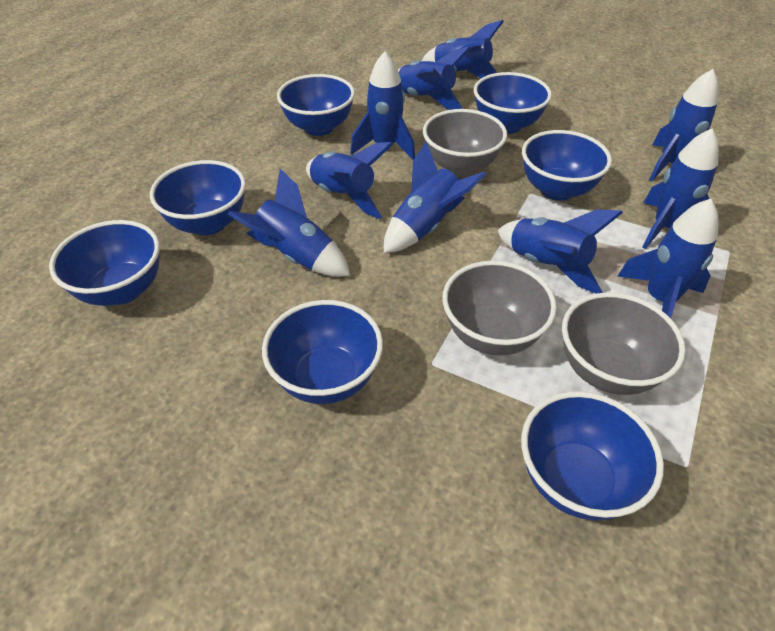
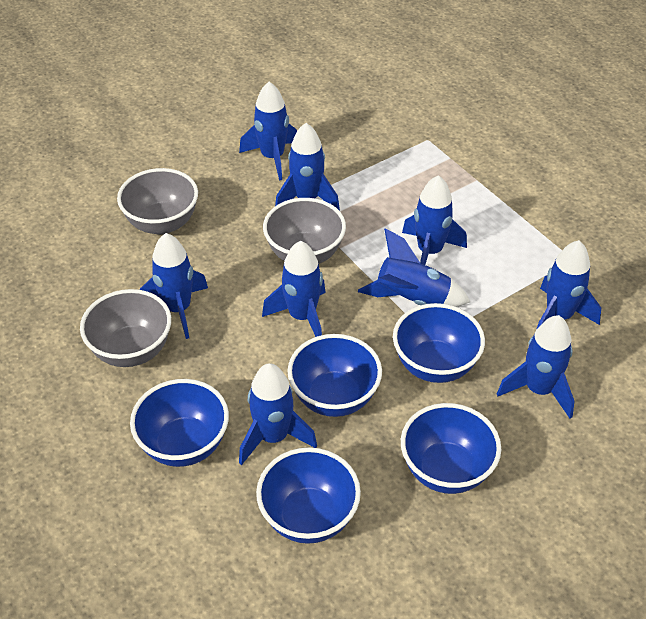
blue bowl: [49,220,160,306] [150,160,246,235] [262,300,383,404] [277,74,355,136] [474,72,552,134] [521,391,664,521] [522,130,612,201] = 7 -> [130,379,229,467] [256,447,361,544] [288,334,382,417] [393,303,485,383] [401,403,501,494] = 5
blue rocket: [228,169,350,277] [306,142,394,219] [350,51,415,160] [384,142,486,253] [398,46,471,110] [422,20,504,78] [497,210,623,294] [618,199,719,318] [643,129,719,249] [649,69,719,181] = 10 -> [140,233,208,339] [239,82,297,180] [239,363,317,465] [262,241,326,337] [275,123,340,211] [358,228,470,307] [402,175,467,265] [497,315,575,419] [536,240,601,330] = 9

